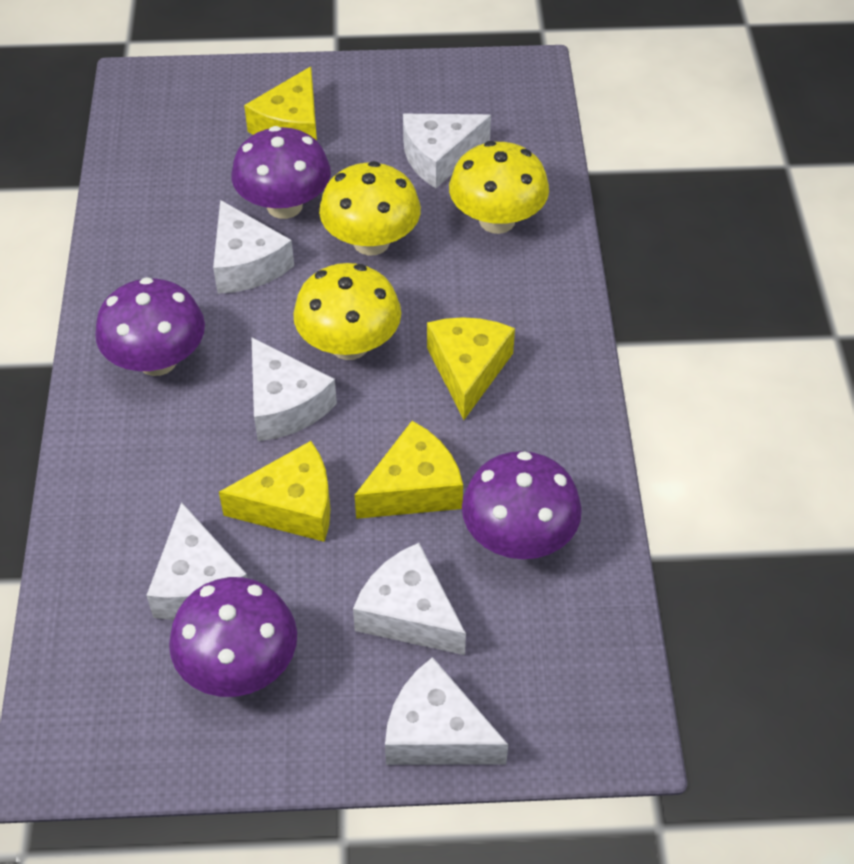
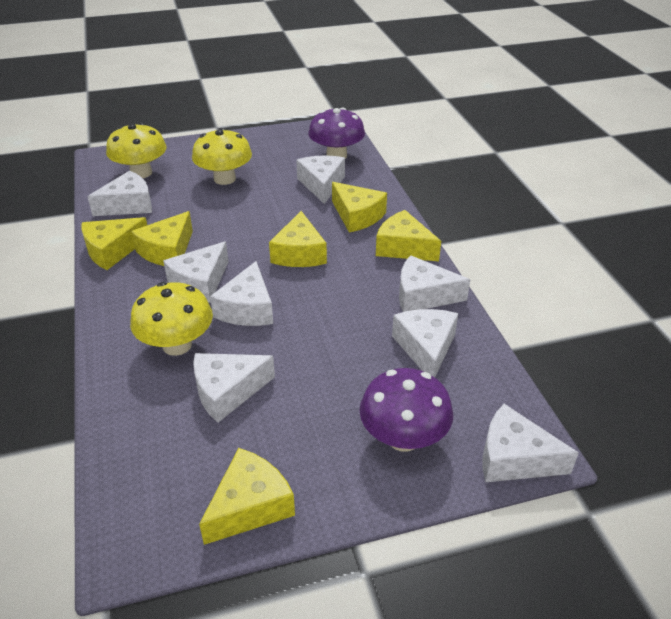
purple mushroom: [95,277,205,376] [169,577,297,697] [231,126,331,219] [462,451,582,559] = 4 -> [308,107,365,159] [360,368,453,452] = 2
white cheese: [146,502,247,620] [213,200,294,294] [251,337,337,441] [353,543,466,655] [385,657,508,765] [403,114,491,188] = 6 -> [87,171,152,216] [163,241,229,303] [193,353,275,422] [210,261,273,326] [296,155,345,204] [392,309,458,377] [399,255,470,312] [483,404,579,482] = 8
yellow cheese: [219,441,330,542] [244,67,317,140] [355,421,463,519] [427,317,515,420] = 4 -> [81,217,147,270] [131,211,193,266] [199,448,295,545] [269,211,327,267] [332,182,387,233] [376,210,441,261] = 6

